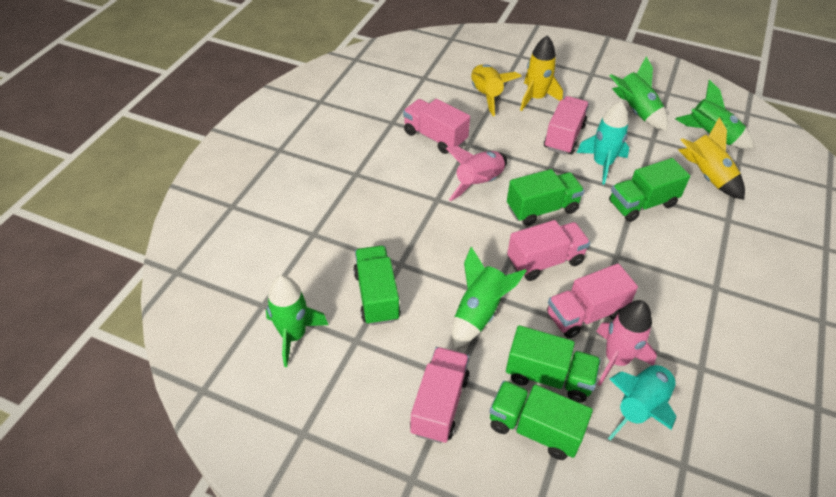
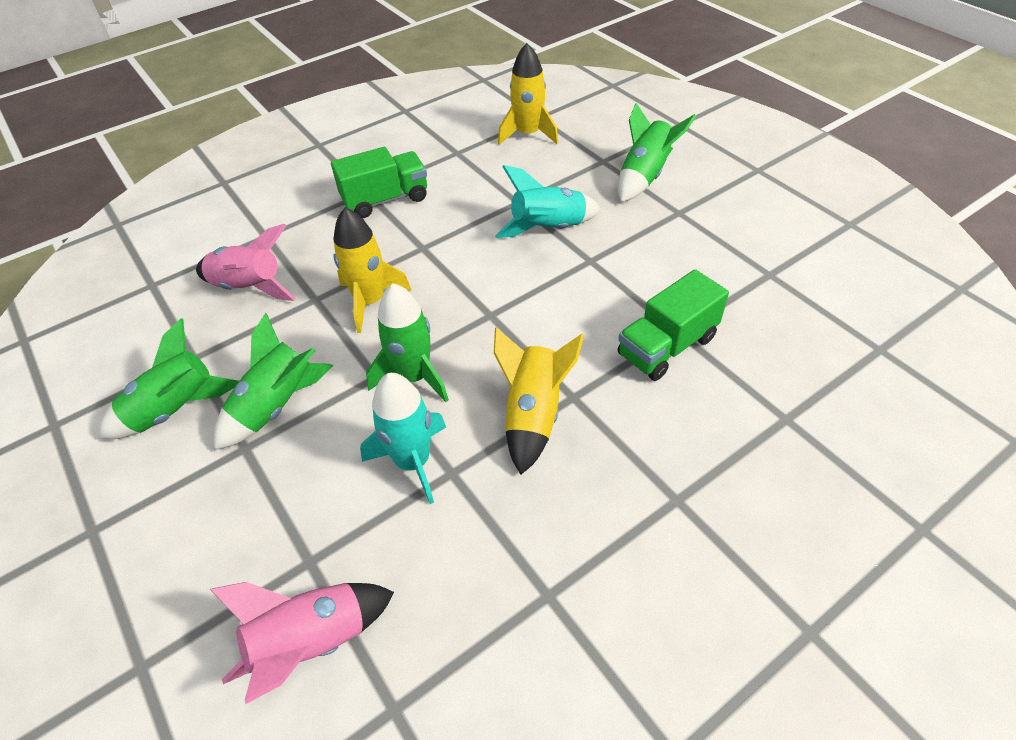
green truck: [353,246,401,325] [489,381,593,460] [506,325,601,403] [507,169,585,226] [609,158,690,222] = 5 -> [331,147,427,218] [618,269,729,381] = 2
pink truck: [403,99,470,154] [410,347,470,443] [507,220,590,281] [544,96,589,155] [547,263,638,339] = 5 -> none = 0

